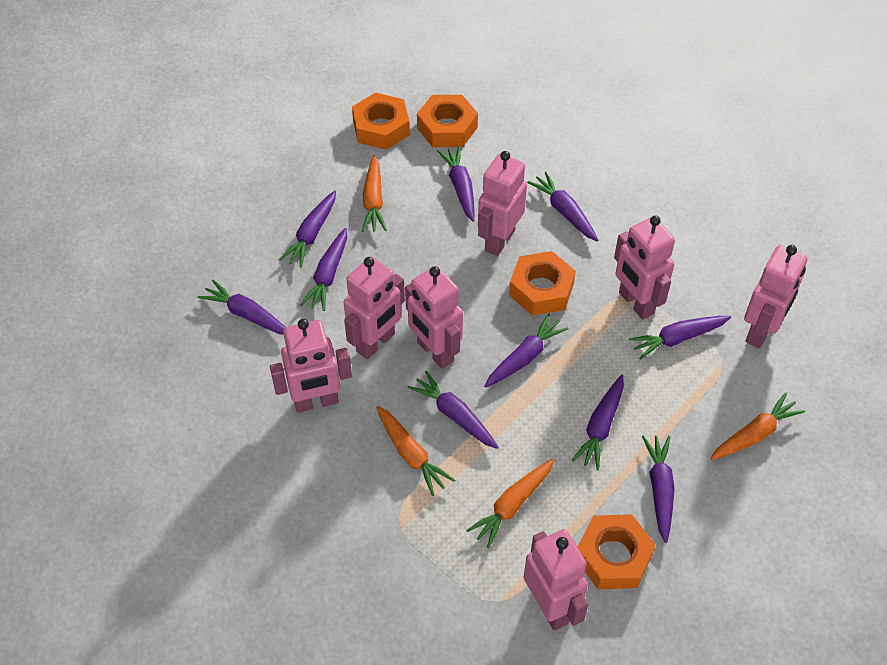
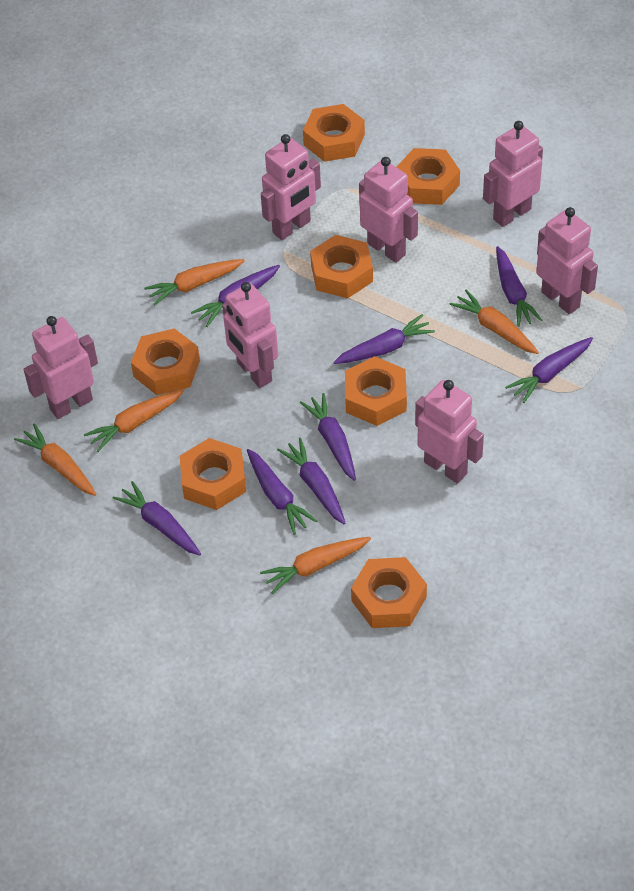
orange carrot: [362,155,387,232] [376,406,455,496] [466,459,554,548] [710,392,805,460] = 4 -> [14,423,96,496] [84,389,184,452] [144,259,245,305] [260,537,371,594] [449,289,539,354] = 5
orange nut: [352,93,410,150] [417,95,478,147] [509,251,576,316] [578,514,656,589] = 4 -> [131,328,200,395] [180,438,246,510] [303,104,365,162] [310,235,373,298] [345,356,407,426] [351,557,427,628] [397,148,460,205] = 7
purple carrot: [198,280,285,335] [279,191,336,268] [300,228,347,311] [407,371,499,449] [437,146,475,222] [484,314,568,388] [527,172,598,241] [572,375,624,471] [629,316,731,360] [642,435,675,543] = 10 -> [113,481,201,556] [191,265,280,327] [247,449,317,534] [277,438,346,524] [300,393,356,481] [333,314,435,364] [496,246,542,327] [505,337,593,403] = 8

